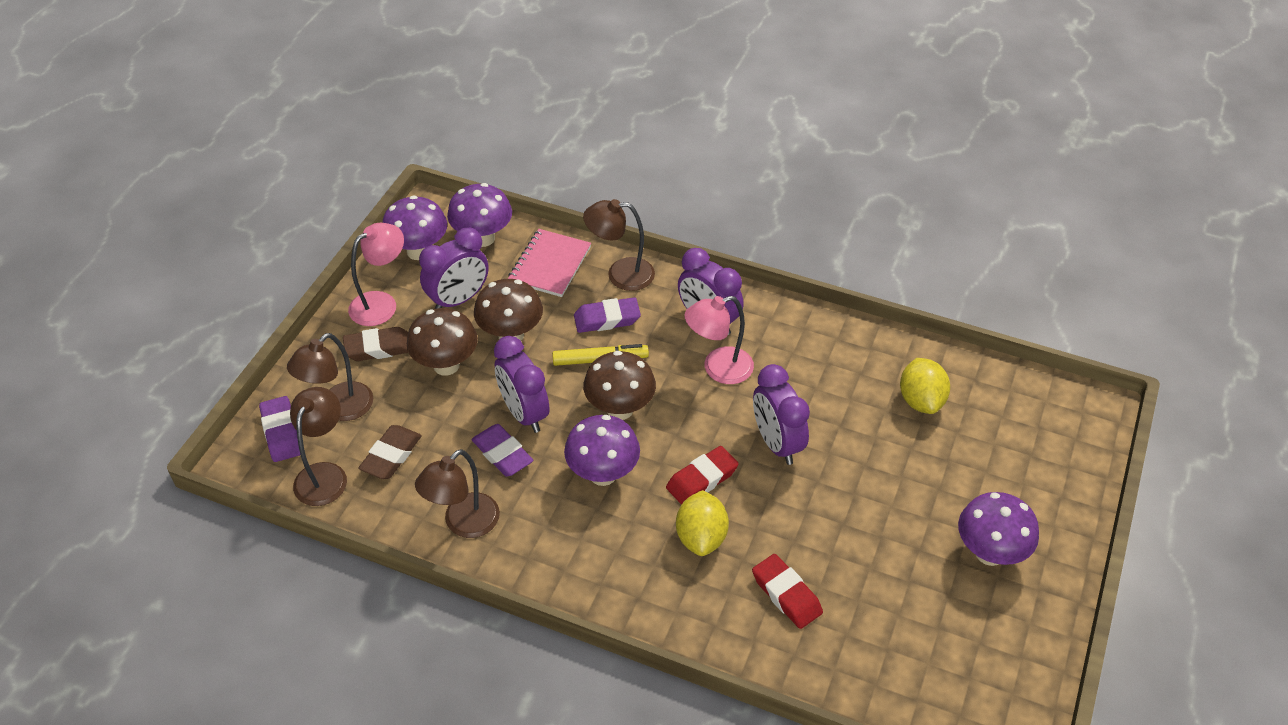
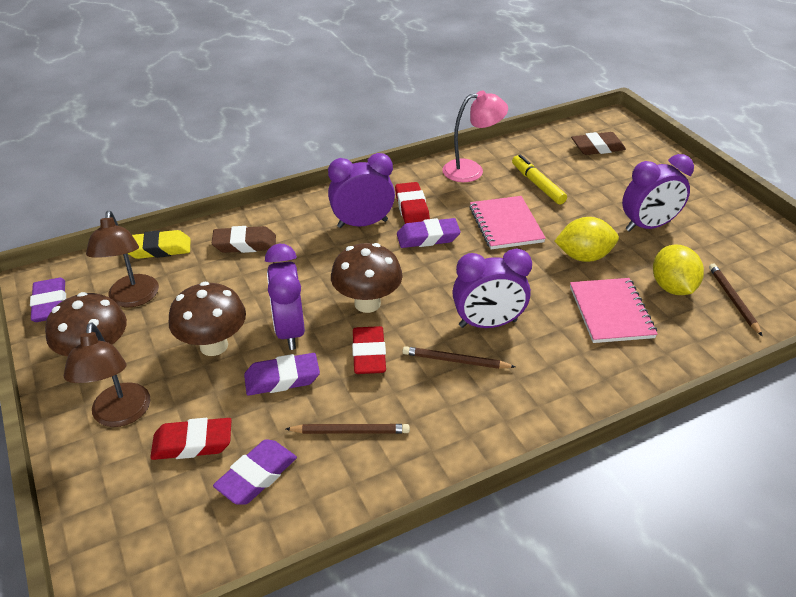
brown lamp: [287,333,373,421] [290,387,347,506] [415,449,500,538] [583,199,655,291] = 4 -> [64,322,151,427] [86,211,159,307] = 2
brown pencil: none = 0 -> [286,424,410,434] [402,346,515,369] [709,263,762,336] = 3
pink lamp: [348,223,404,326] [684,296,754,384] = 2 -> [442,90,508,182] = 1
pink notebook: [508,229,591,297] = 1 -> [469,196,546,250] [570,278,658,343] = 2
purple eraser: [259,396,300,462] [472,424,533,477] [574,297,641,333] = 3 -> [30,278,66,322] [213,439,297,505] [244,353,320,395] [397,218,461,248] = 4
purple mushroom: [382,195,447,260] [447,183,512,247] [564,415,640,486] [958,492,1039,566] = 4 -> none = 0
red eraser: [666,446,738,505] [752,554,823,629] = 2 -> [150,418,231,460] [352,326,386,374] [395,182,430,224] = 3
yellow eraser: none = 0 -> [128,230,190,259] = 1

